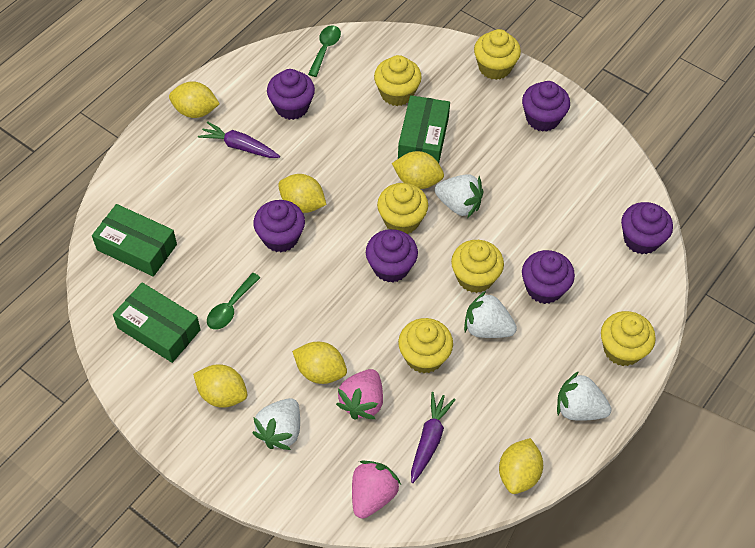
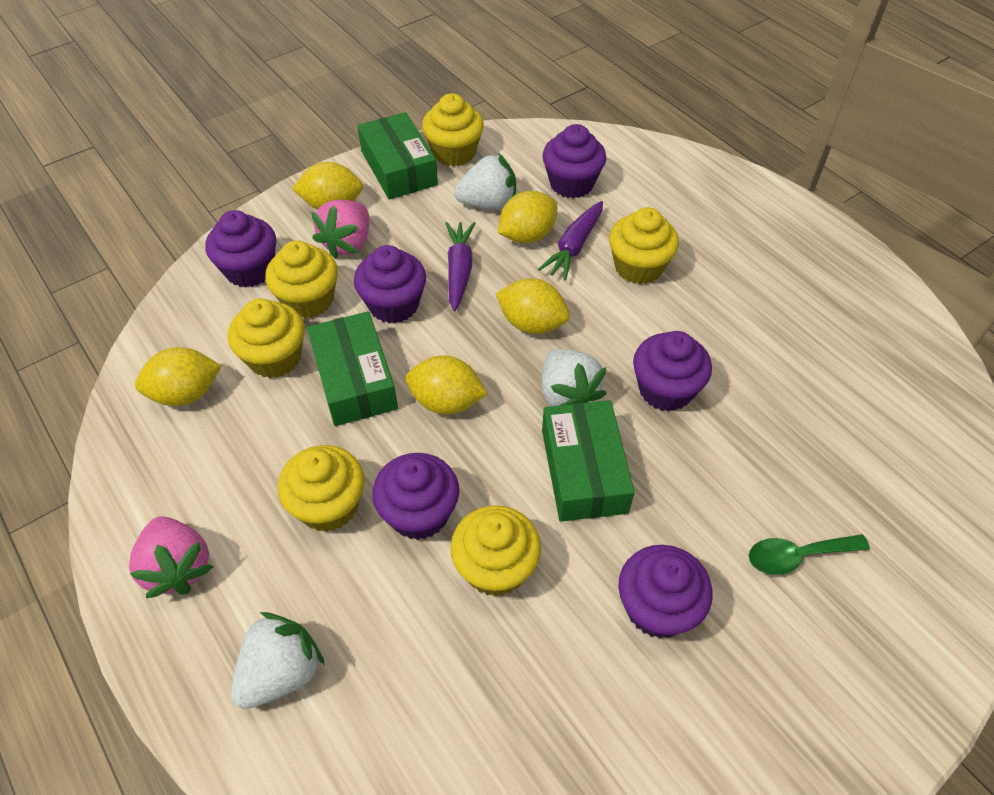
green spoon: [207,273,261,330] [308,25,341,77] = 2 -> [749,534,870,575] = 1
white strawberry: [252,398,300,450] [435,174,484,218] [464,291,517,338] [557,371,612,421] = 4 -> [231,612,325,709] [454,153,516,210] [542,349,607,406] = 3
yellow lemon: [169,81,220,118] [193,364,248,408] [278,174,326,213] [292,342,347,384] [392,151,444,189] [499,438,543,494] = 6 -> [135,347,221,406] [292,162,363,210] [406,355,488,414] [496,278,570,334] [498,191,557,243] = 5

